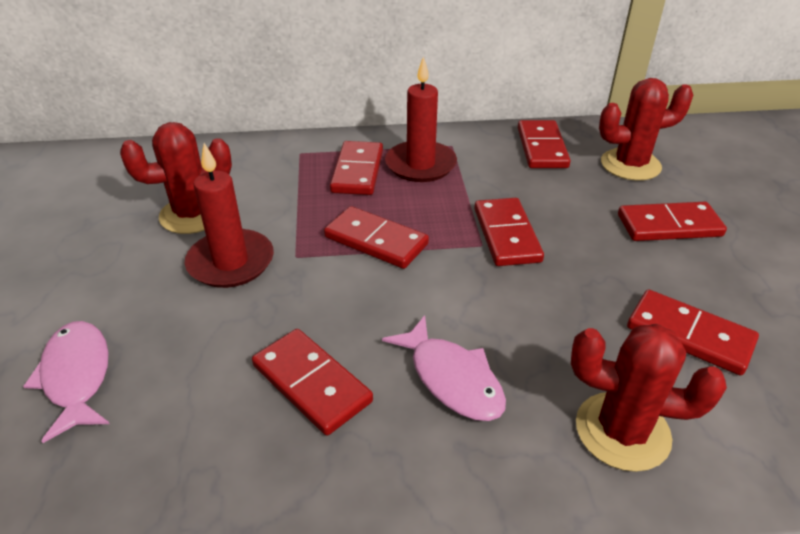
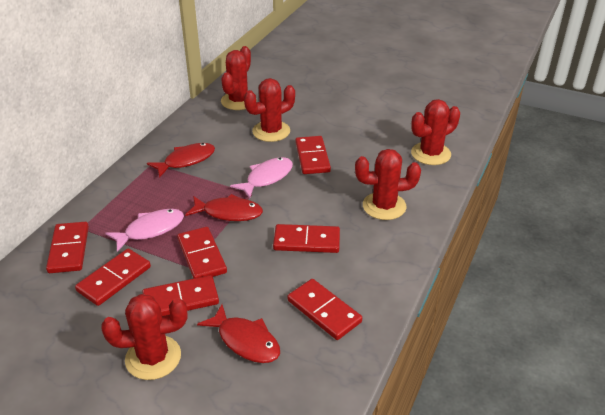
red cactus: [120,122,232,234] [571,324,727,472] [599,78,693,181] = 3 -> [101,294,187,380] [221,46,257,110] [244,78,295,142] [355,149,421,220] [411,99,460,165] = 5
red candle: [185,143,274,288] [385,56,457,182] = 2 -> none = 0
red fish: none = 0 -> [147,143,215,178] [185,194,263,221] [197,304,280,363] = 3

